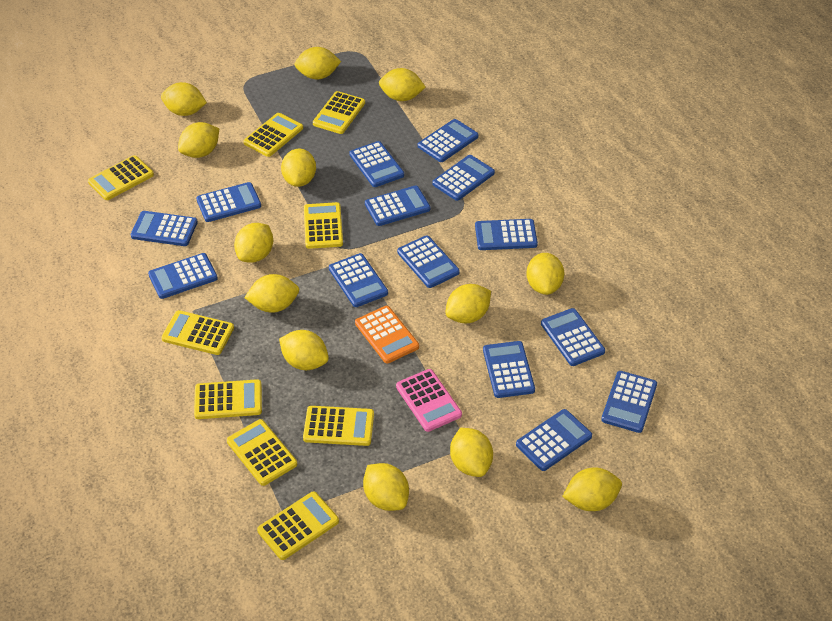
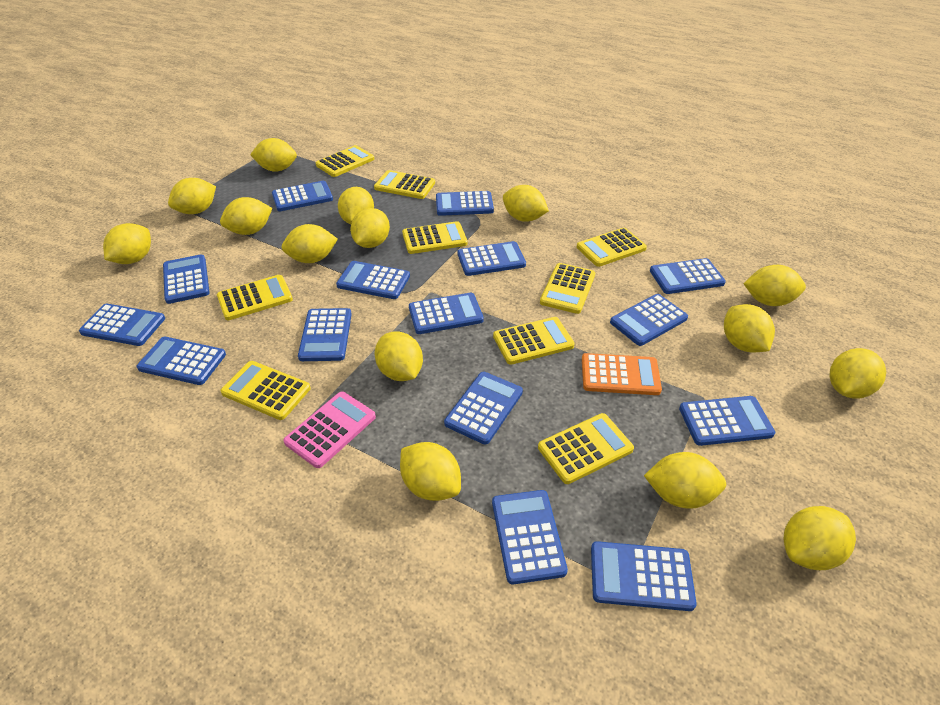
blue calculator: [131,211,198,246] [148,253,218,299] [196,182,261,222] [329,253,388,307] [349,141,404,187] [365,185,430,226] [397,235,460,288] [418,119,479,162] [432,155,495,201] [475,219,538,250] [483,341,535,398] [516,409,592,471] [541,308,605,366] [601,371,657,433] = 14 -> [79,304,165,346] [137,337,226,385] [163,254,210,304] [272,181,333,211] [298,308,352,361] [336,261,410,299] [409,293,484,334] [436,191,494,216] [444,372,523,445] [457,241,526,276] [492,490,568,584] [591,541,697,611] [610,294,688,346] [650,258,726,294] [679,396,775,446] = 15
yellow lemon: [161,82,207,116] [178,122,219,158] [234,223,273,263] [244,274,299,313] [279,330,329,370] [281,148,316,187] [294,47,341,79] [363,463,409,511] [379,68,426,101] [446,284,491,323] [450,428,493,477] [526,253,564,295] [562,468,622,511] = 13 -> [103,223,151,264] [168,178,216,214] [220,197,272,235] [250,138,297,172] [281,224,338,263] [338,187,374,224] [350,208,390,248] [375,331,423,381] [400,442,461,501] [503,185,549,222] [644,452,726,509] [724,304,775,353] [743,265,806,306] [784,506,856,570] [829,348,886,399] = 15

